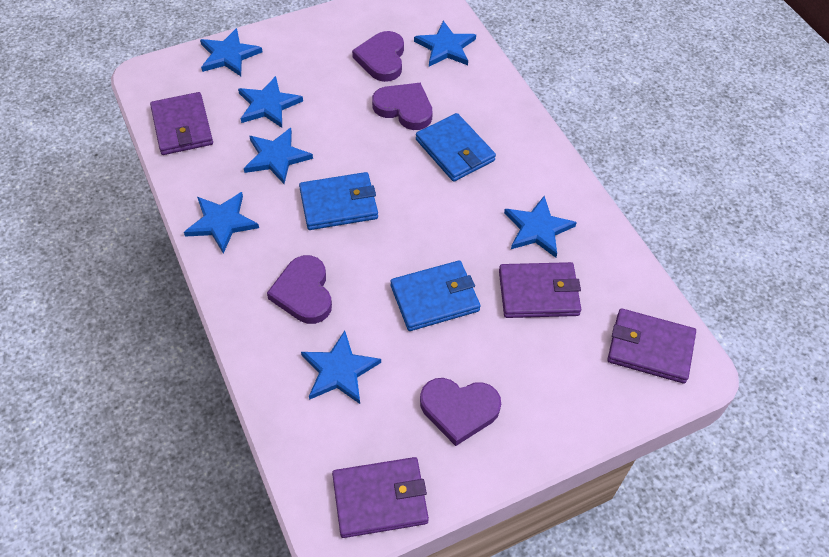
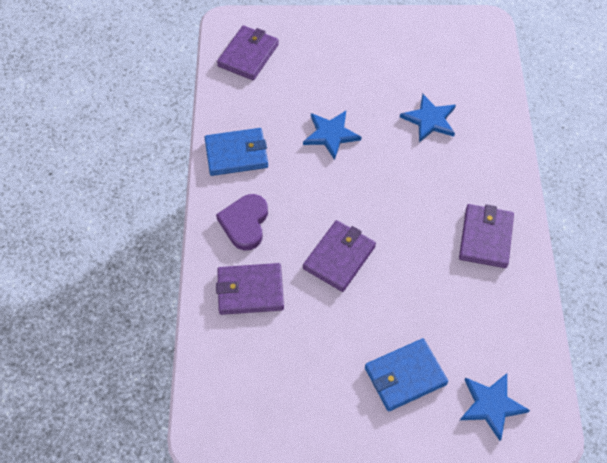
blue star: [184,192,259,254] [200,28,262,76] [238,76,303,128] [244,128,313,184] [301,331,381,404] [414,21,476,67] [504,196,577,258] = 7 -> [303,111,362,160] [400,94,456,142] [460,373,530,441] = 3
blue wallet: [299,172,378,230] [390,260,481,331] [416,113,496,182] = 3 -> [204,128,268,176] [365,338,448,411] = 2
purple heart: [267,255,332,324] [352,31,404,82] [372,83,433,130] [420,378,501,446] = 4 -> [216,194,268,250] = 1

